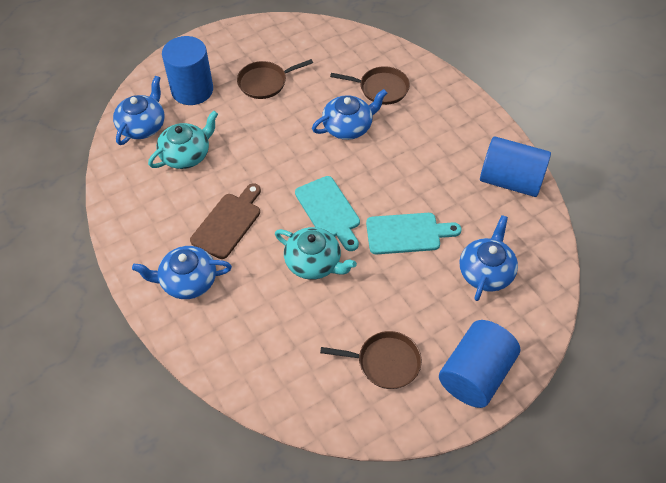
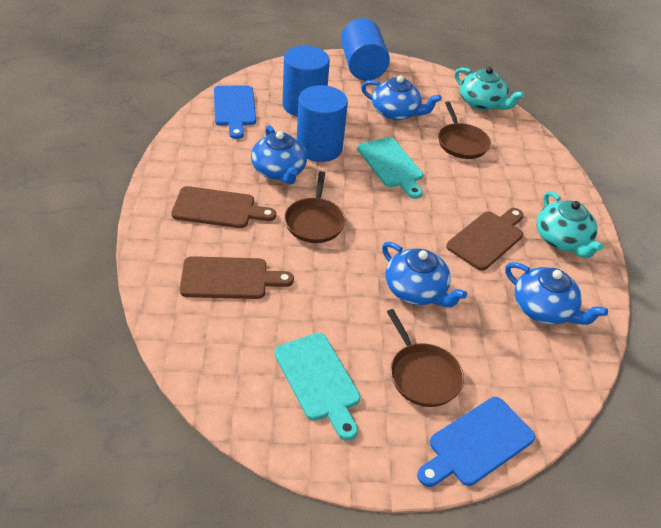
blue cutting board: none = 0 -> [214,86,256,139] [417,397,535,487] = 2
brown cutting board: [190,183,261,259] = 1 -> [171,186,276,228] [180,256,294,299] [446,208,524,271] = 3

